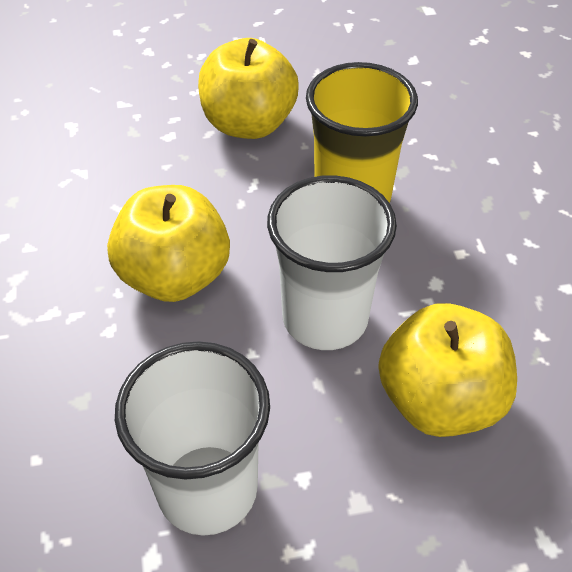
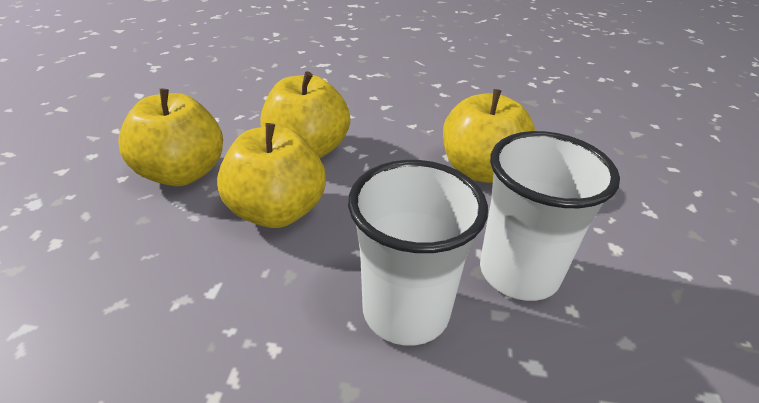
yellow apple: [107,185,230,302] [198,38,299,139] [378,303,517,437] = 3 -> [118,89,223,186] [217,123,326,228] [260,71,350,158] [443,89,535,183] = 4
yellow cup: [306,62,418,203] = 1 -> none = 0

